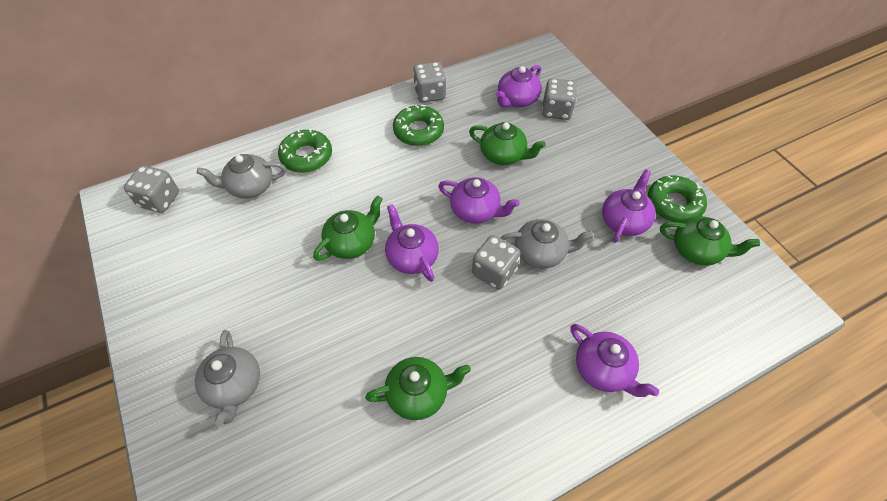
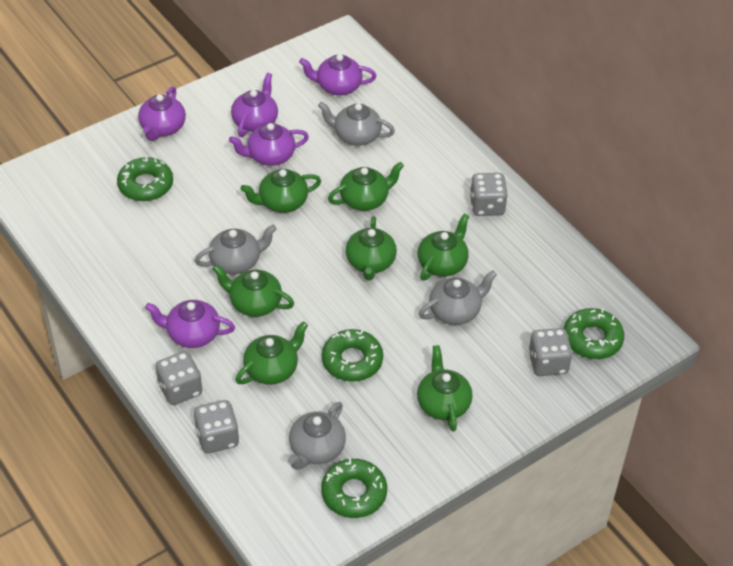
green donut: [278,129,332,173] [393,105,444,146] [648,175,707,223] = 3 -> [117,157,173,201] [321,459,387,518] [322,329,383,382] [564,308,624,359] = 4
green teapot: [313,195,383,261] [365,357,471,420] [469,122,546,165] [660,216,760,265] = 4 -> [212,265,294,317] [235,321,308,385] [241,169,321,213] [328,162,404,211] [346,216,397,280] [417,345,473,431] [418,213,469,281] = 7
grey teapot: [195,330,260,426] [197,154,286,199] [501,219,593,269] = 3 -> [195,224,277,274] [288,402,346,470] [318,102,395,146] [419,270,497,325] = 4

